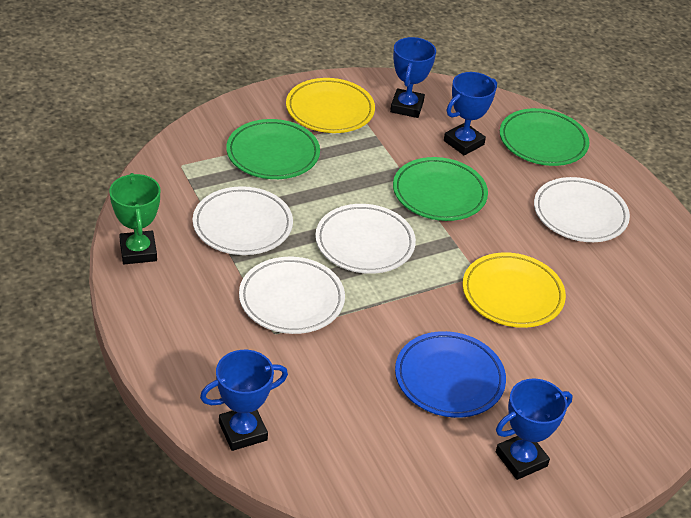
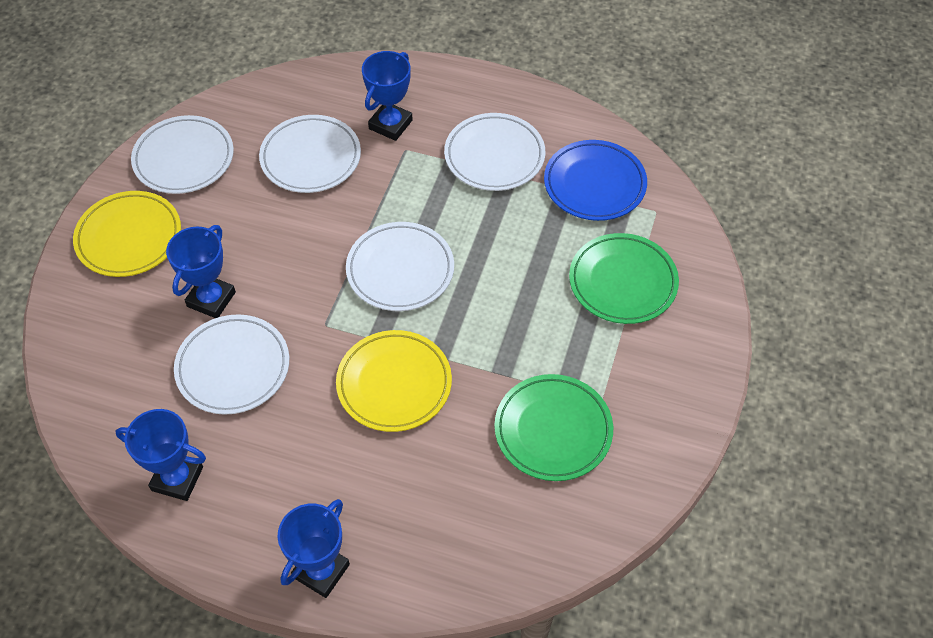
green plate: [226,119,320,179] [393,157,488,221] [500,108,589,166] = 3 -> [494,374,613,481] [569,233,679,324] = 2
green trophy: [109,173,160,264] = 1 -> none = 0
white plate: [193,186,293,255] [239,257,345,334] [315,204,416,274] [534,177,630,242] = 4 -> [131,115,234,194] [174,314,289,415] [259,115,361,193] [346,222,454,311] [444,113,545,191] = 5

